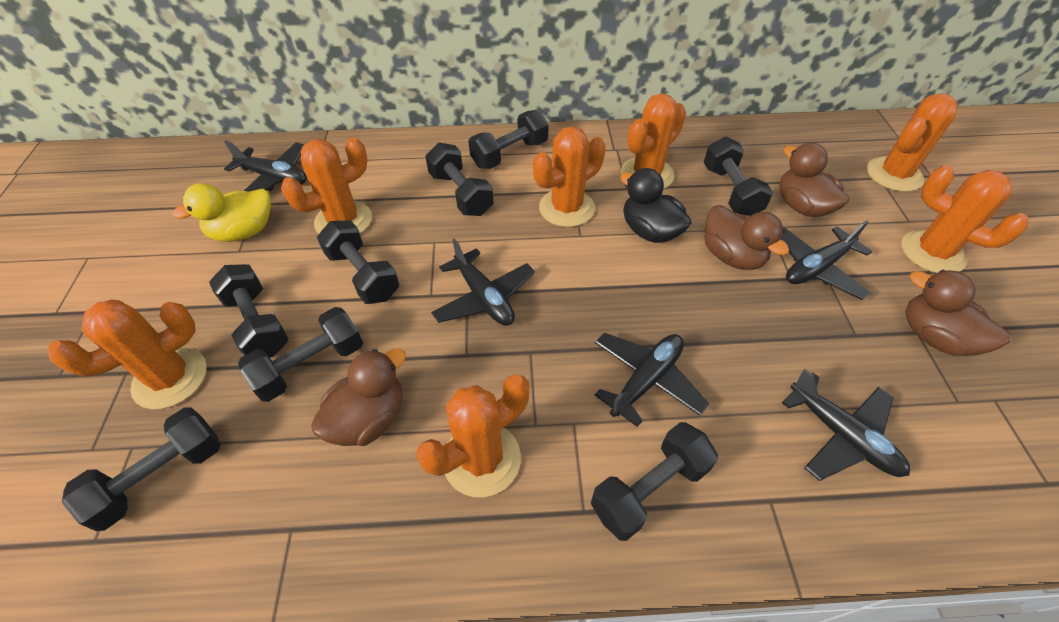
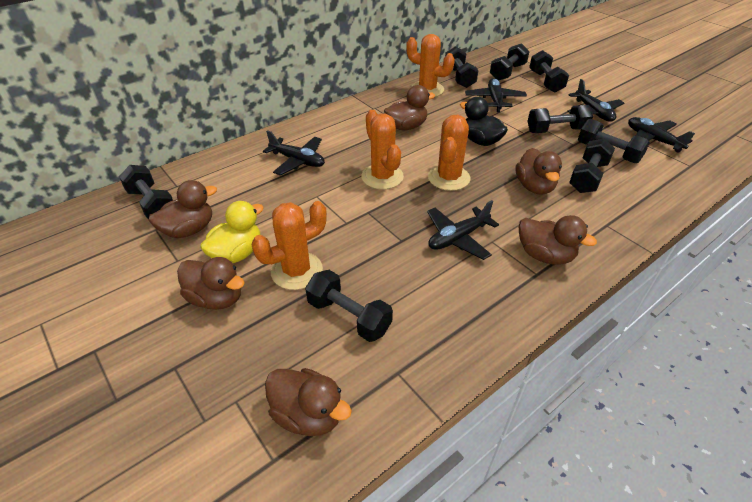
brown duck: [311,349,406,446] [705,205,789,270] [779,143,849,217] [905,270,1010,356] = 4 -> [148,180,217,238] [177,257,245,310] [265,368,352,436] [384,85,435,130] [516,148,562,195] [519,215,597,265] = 6
orange cactus: [48,299,207,409] [281,137,372,234] [416,374,529,497] [533,127,606,227] [621,93,686,189] [867,93,957,192] [901,165,1028,273] = 7 -> [251,201,327,290] [361,110,404,189] [406,34,455,97] [428,115,470,191] = 4

